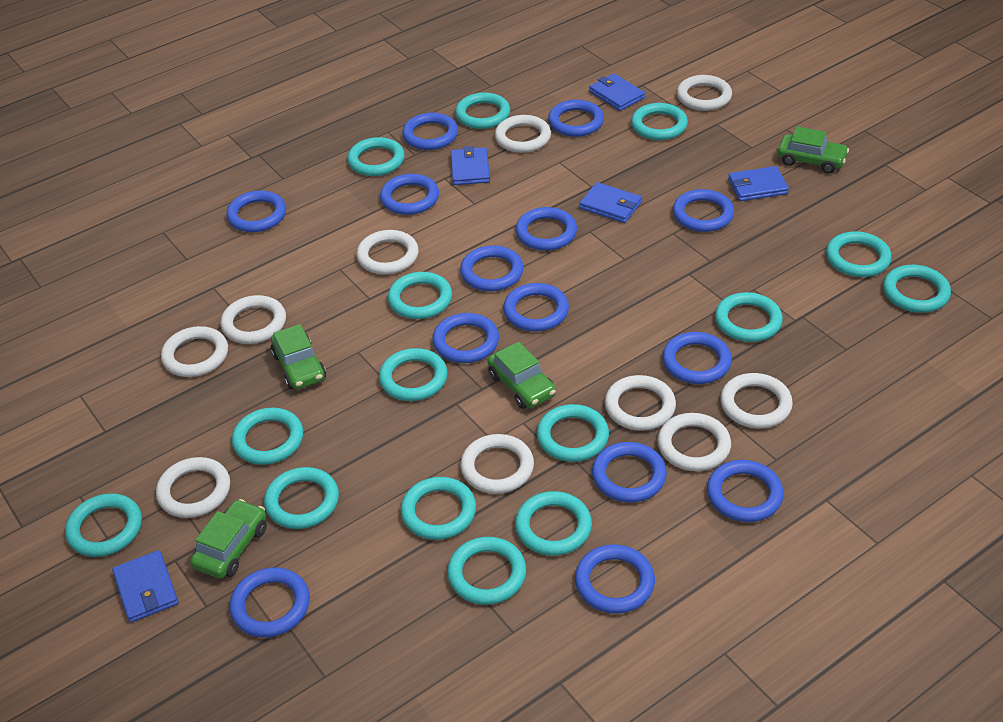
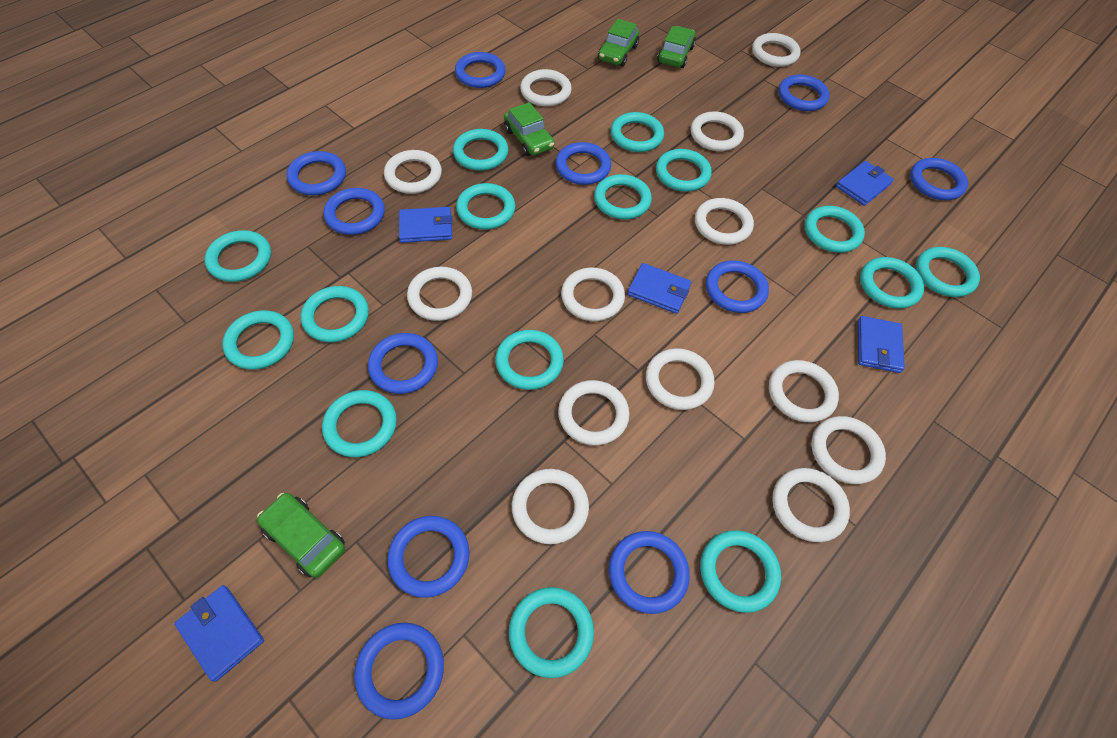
blue ring: [226,190,286,232] [229,567,310,638] [380,174,439,215] [402,113,458,150] [432,313,499,363] [460,245,524,291] [503,283,569,331] [516,207,577,251] [548,100,604,137] [575,544,655,614] [592,442,667,502] [662,332,732,384] [673,189,734,232] [707,460,784,522] = 14 -> [287,151,346,195] [323,188,385,235] [354,623,444,720] [368,333,438,394] [387,516,469,598] [455,52,506,88] [556,142,611,185] [609,531,690,614] [706,260,769,313] [778,74,830,111] [910,158,968,200] = 11
white ring: [156,457,230,518] [161,326,228,377] [221,295,286,344] [356,230,419,274] [460,434,534,494] [495,115,551,153] [605,375,676,431] [657,413,731,471] [677,75,732,111] [720,373,793,428] = 10 -> [384,150,442,194] [407,267,472,321] [512,469,589,544] [520,69,572,107] [558,380,630,446] [561,268,625,321] [646,348,714,410] [691,112,744,151] [695,198,754,245] [752,33,801,67] [769,360,839,422] [772,468,850,542] [811,416,886,484] = 13

